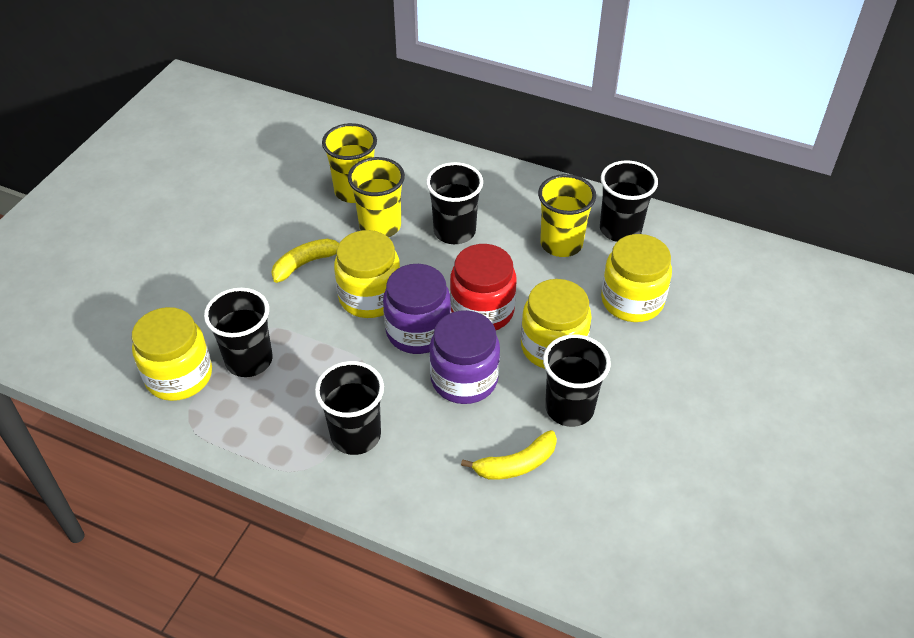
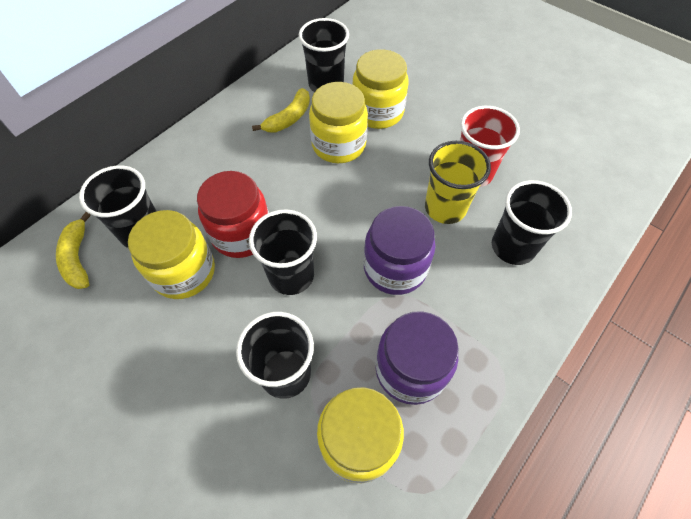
red cup: none = 0 -> [460,106,520,187] = 1
yellow cup: [322,123,377,203] [348,157,405,237] [538,174,596,257] = 3 -> [425,141,491,224] = 1

